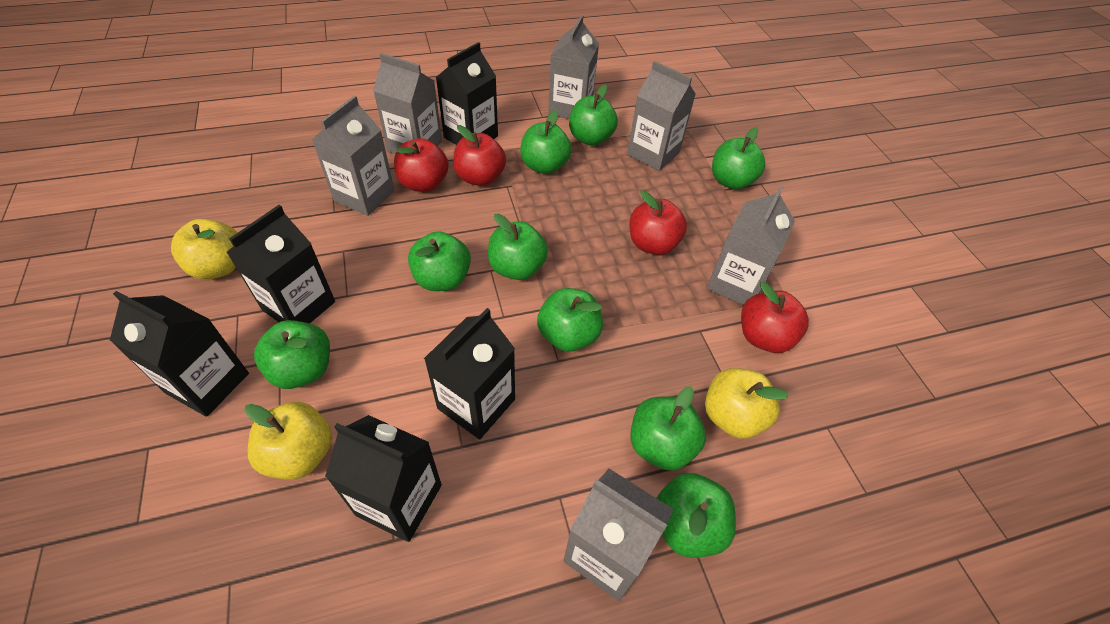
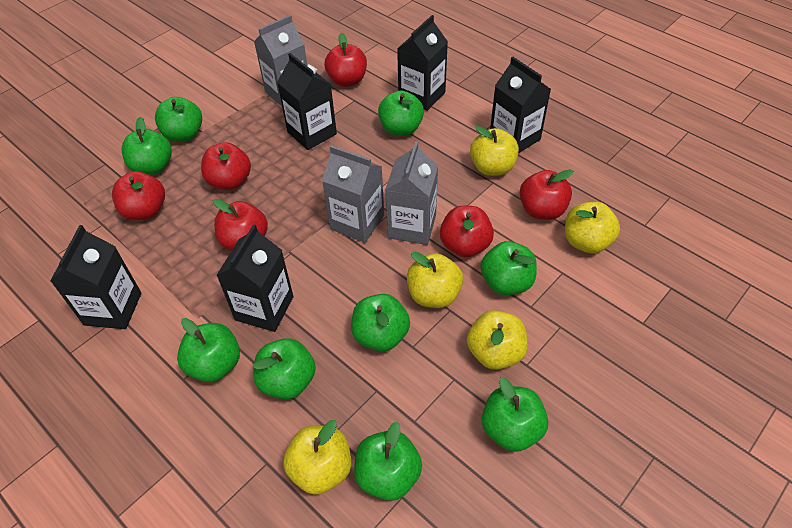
grey carton: [312,96,395,216] [373,53,442,154] [548,15,599,119] [563,469,674,601] [627,61,696,171] [707,186,795,305] = 6 -> [254,15,307,107] [322,145,384,243] [385,141,438,245] = 3
red apple: [394,138,449,192] [453,125,506,186] [629,190,687,255] [741,282,809,353] = 4 -> [112,171,165,220] [201,142,251,190] [213,199,268,251] [325,33,367,87] [440,206,494,257] [520,170,573,220] = 6
yellow apple: [171,219,238,279] [245,402,332,480] [705,368,789,439] = 3 -> [283,420,351,495] [407,252,463,308] [467,310,528,370] [470,126,519,176] [565,202,620,254] = 5

